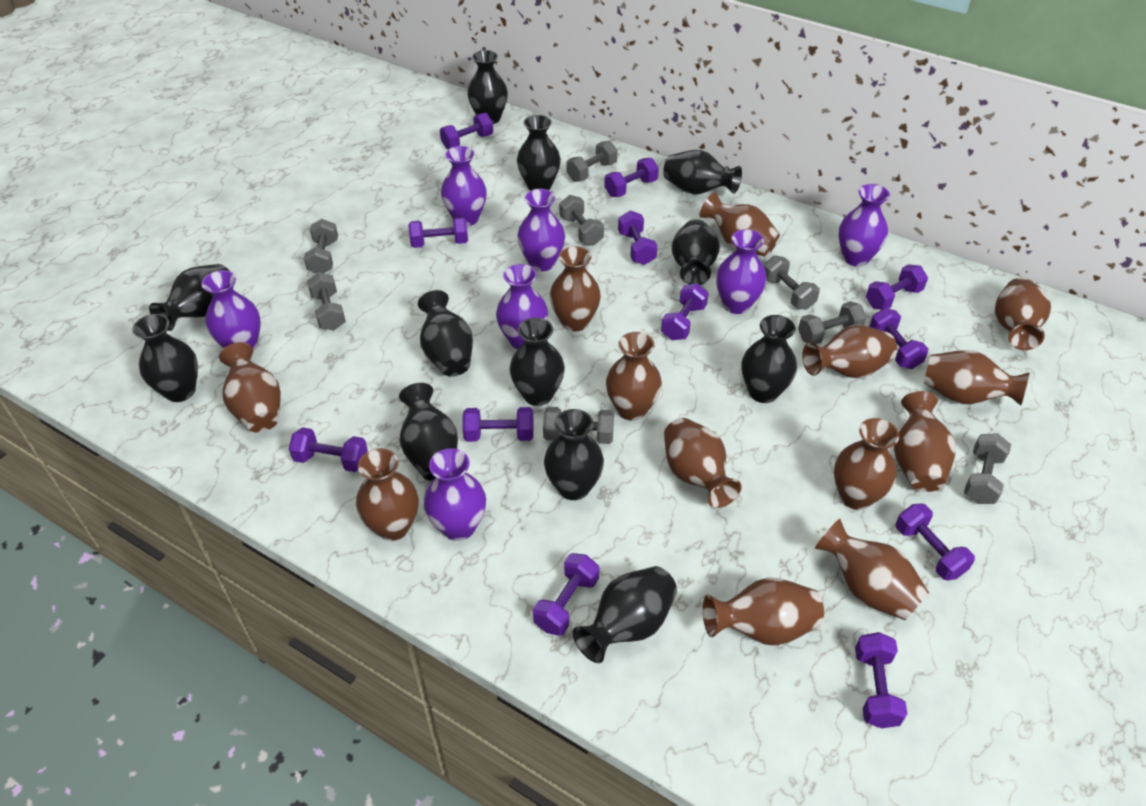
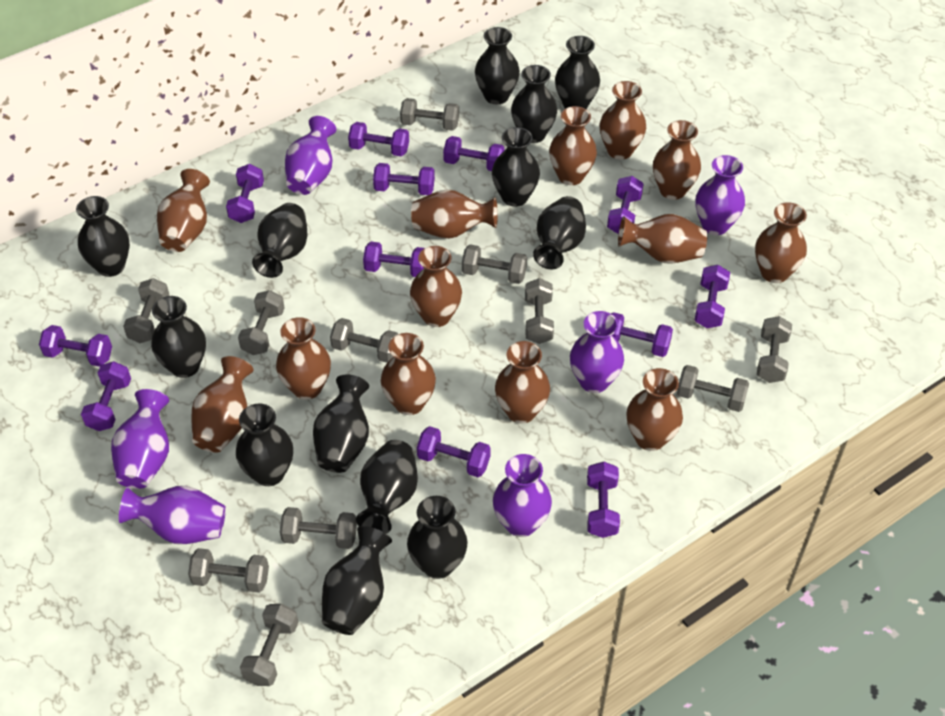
black vase: [132,314,198,402] [149,264,230,331] [399,383,458,481] [418,290,473,377] [467,50,508,124] [510,318,565,406] [517,115,561,191] [544,409,604,500] [573,566,677,663] [663,150,742,194] [672,219,720,285] [741,315,797,403] = 12 -> [76,196,130,277] [151,296,206,378] [236,404,293,486] [252,203,308,278] [313,374,369,473] [322,526,392,635] [356,440,418,534] [407,496,468,579] [475,27,520,104] [492,127,540,207] [511,65,557,143] [533,196,586,269] [555,36,600,109] = 13
grey dumbbell: [304,219,338,273] [307,272,346,330] [543,407,614,444] [559,195,604,246] [566,141,618,182] [764,255,820,310] [798,301,867,344] [964,433,1011,504] = 8 -> [123,278,170,343] [188,548,269,593] [238,290,285,355] [240,604,299,686] [280,507,357,549] [330,318,398,363] [400,98,459,131] [462,244,527,284] [525,278,554,344] [677,365,749,412] [757,316,792,383] = 11
purple vase: [201,270,261,352] [424,448,486,541] [441,146,487,226] [496,264,548,349] [517,189,565,271] [716,229,767,314] [839,184,890,267] = 7 -> [111,389,169,489] [119,486,226,544] [285,116,336,195] [493,454,552,537] [570,311,624,393] [695,155,745,235] = 6

